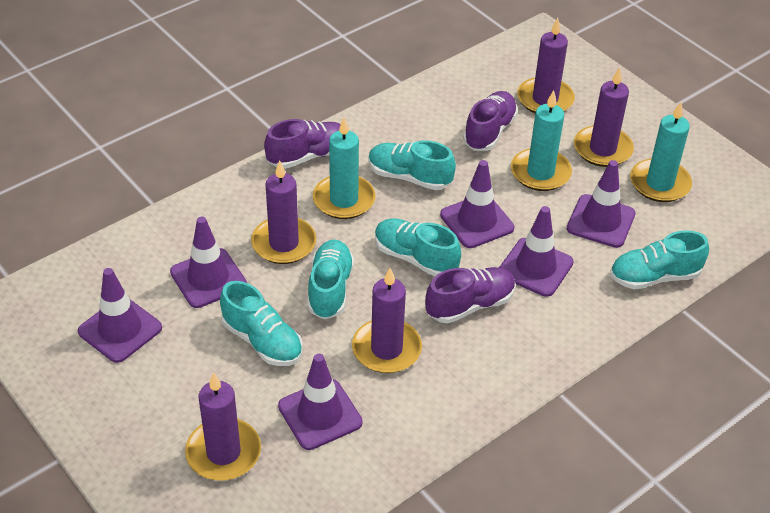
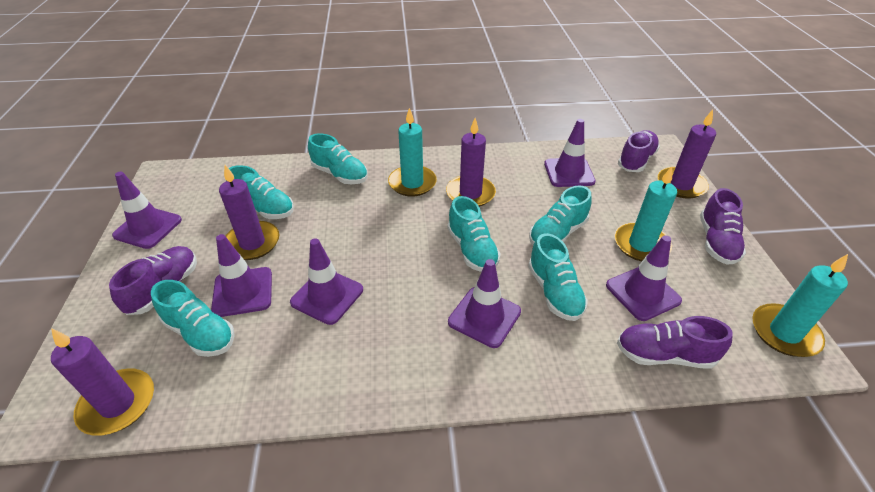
purple candle: [185,373,261,480] [251,161,316,264] [352,268,422,373] [517,18,575,113] [574,67,634,167] = 5 -> [51,328,154,436] [219,165,279,260] [446,118,496,207] [657,110,716,199] = 4
purple shoe: [264,119,341,169] [425,267,516,323] [463,91,518,151] = 3 -> [109,246,197,315] [617,316,733,369] [618,130,660,172] [700,188,746,265] = 4
turquoise shoe: [220,281,303,366] [307,240,354,320] [368,140,456,190] [375,218,461,276] [610,230,709,289] = 5 -> [151,280,235,357] [229,165,294,219] [308,133,368,184] [447,196,501,272] [528,233,588,321] [529,185,592,245] = 6

